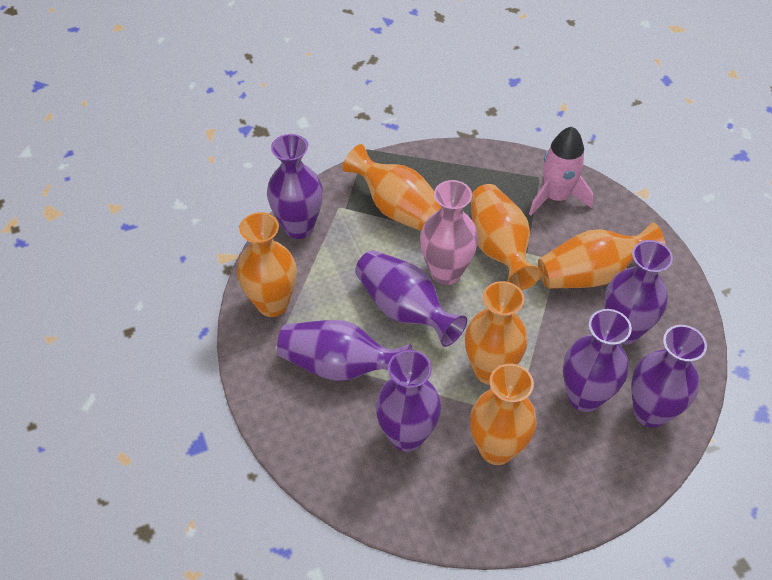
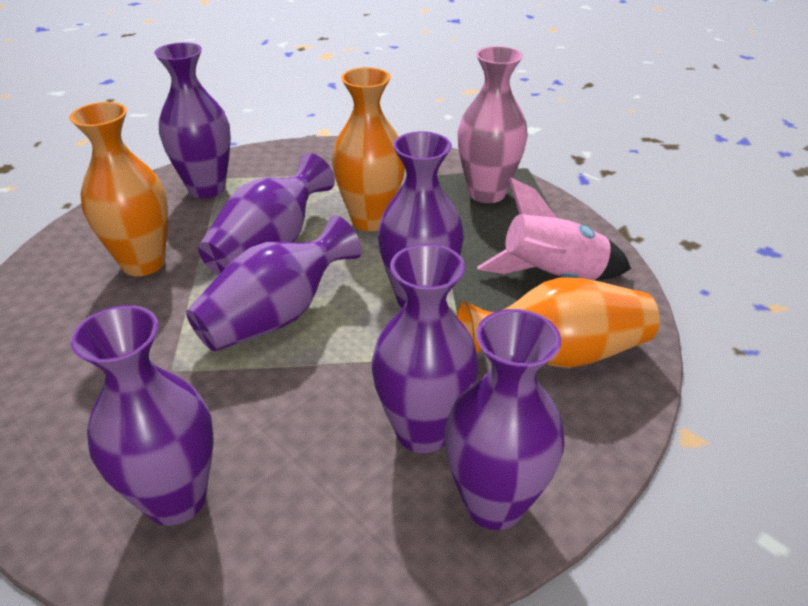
orange vase: [237,212,297,317] [342,144,442,231] [465,281,528,385] [470,364,537,465] [471,184,541,290] [538,222,665,289] = 6 -> [69,102,168,276] [332,67,405,231] [457,277,660,368] = 3

